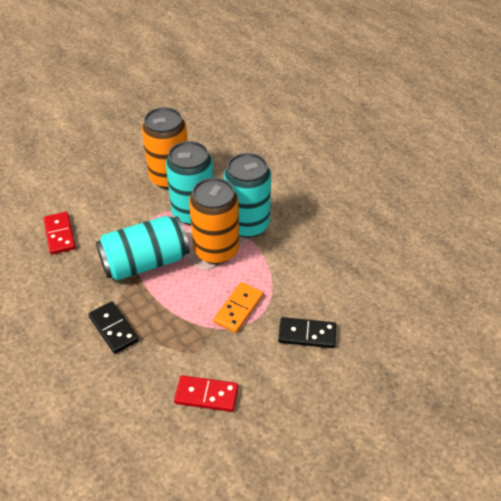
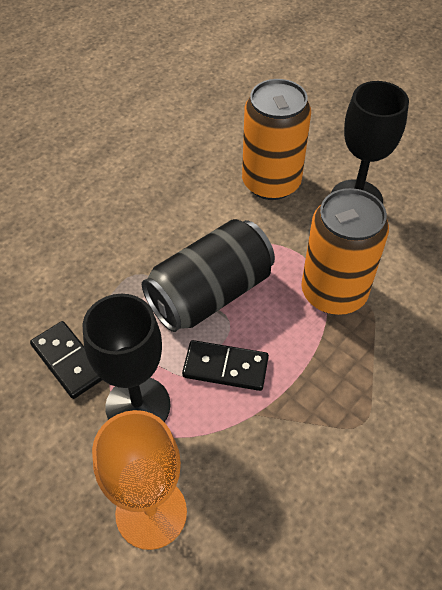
black can: none = 0 -> [142,219,275,332] = 1
black goblet: none = 0 -> [83,294,171,422] [331,81,409,204] = 2
orange domino: [213,282,263,333] = 1 -> none = 0
orange goblet: none = 0 -> [92,410,187,550] = 1
red domino: [43,212,75,255] [174,375,238,412] = 2 -> none = 0
turquoise can: [96,216,190,280] [166,141,213,225] [224,153,271,238] = 3 -> none = 0

